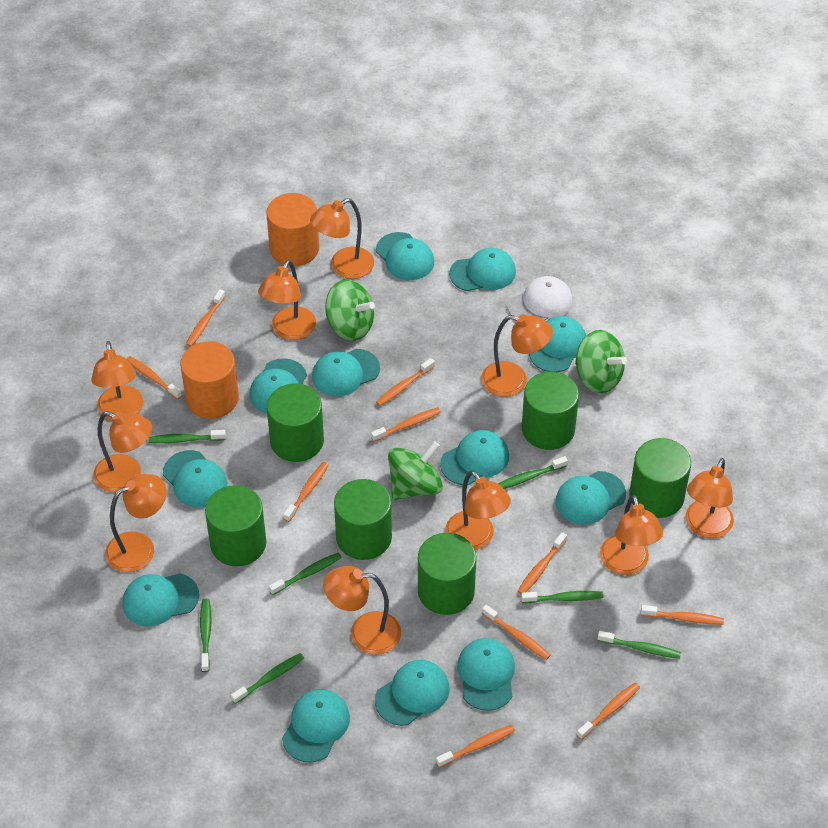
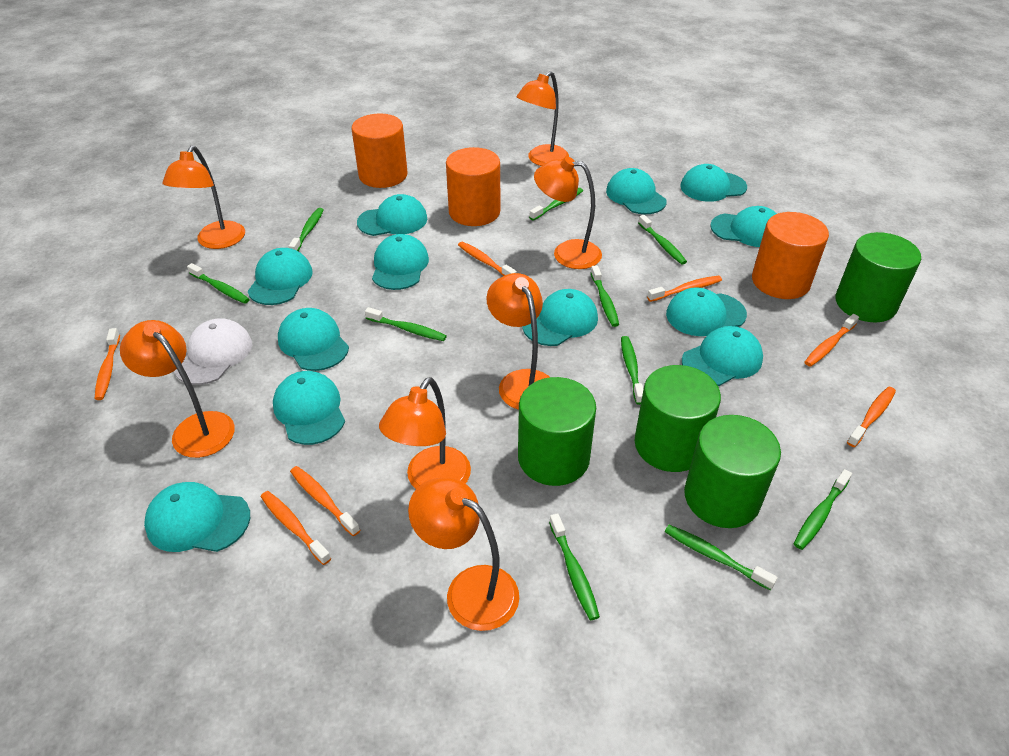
green cylinder: [205,485,266,566] [267,383,324,462] [334,479,392,560] [418,533,476,615] [522,372,579,450] [629,438,691,518] = 6 -> [518,377,596,486] [635,365,721,472] [684,415,781,528] [835,232,921,323] = 4
green spinning top: [325,279,375,341] [388,441,443,500] [575,330,627,393] = 3 -> none = 0
green toothbrush: [148,430,226,443] [200,598,212,672] [231,653,304,704] [269,552,342,595] [498,456,568,489] [521,591,603,603] [598,631,681,659] = 7 -> [187,263,250,304] [288,208,324,251] [365,307,447,341] [529,188,583,221] [549,513,600,620] [591,265,619,327] [621,336,643,405] [638,215,687,265] [665,525,777,590] [794,469,852,550] = 10
orange cylinder: [180,341,239,419] [266,193,319,266] = 2 -> [351,114,407,188] [446,147,500,226] [752,212,829,299] = 3
orange lamp: [91,341,143,421] [93,411,152,492] [105,474,167,573] [258,260,316,340] [310,198,374,279] [323,566,401,655] [445,470,511,550] [481,314,553,397] [600,495,663,575] [685,458,734,538] = 10 -> [120,320,235,458] [163,146,245,249] [379,377,471,489] [408,478,519,631] [486,273,549,410] [517,71,569,166] [534,157,602,269] = 7
orange toothbrush: [127,356,182,399] [186,289,225,347] [283,462,329,522] [371,407,441,442] [376,358,435,406] [436,725,515,768] [482,605,550,660] [517,532,567,594] [576,682,640,740] [641,605,724,625] = 10 -> [95,328,120,400] [261,491,331,565] [290,466,360,536] [458,242,517,276] [647,276,722,302] [804,314,859,367] [847,387,896,447] = 7

